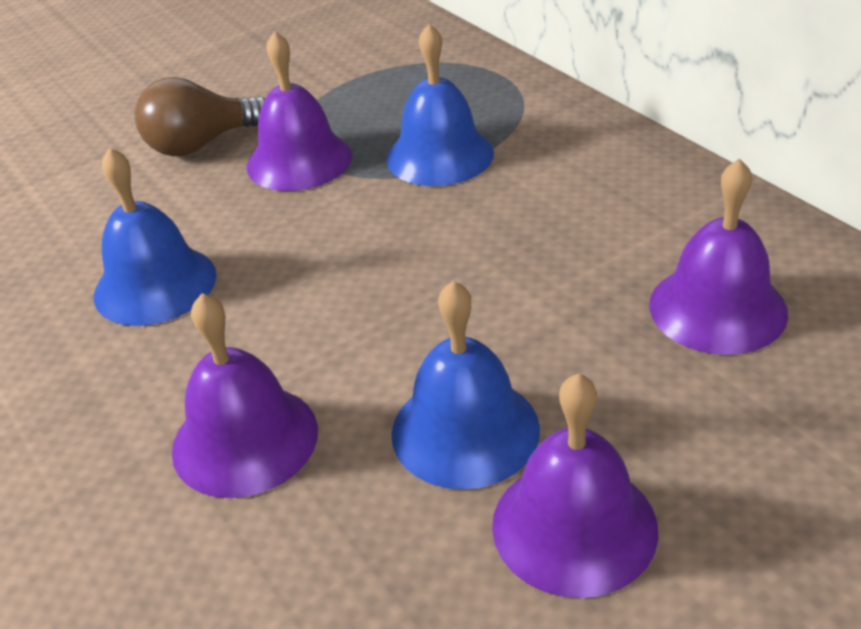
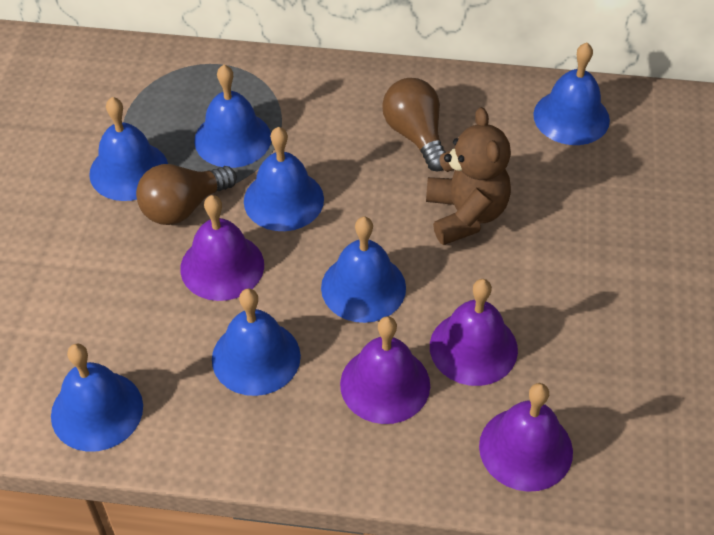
blue bell: [94,147,216,326] [387,24,494,186] [391,280,540,489] = 3 -> [51,344,143,452] [89,97,168,201] [194,65,271,168] [212,288,301,396] [244,127,324,231] [321,217,406,323] [533,43,610,145] = 7
brown light bulb: [135,77,265,156] = 1 -> [136,164,237,225] [382,78,446,171] = 2
brown teddy bear: none = 0 -> [426,107,511,245] = 1

